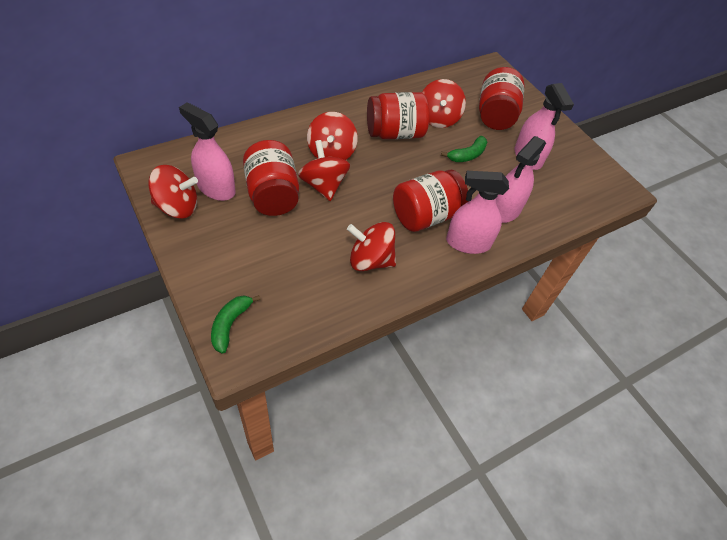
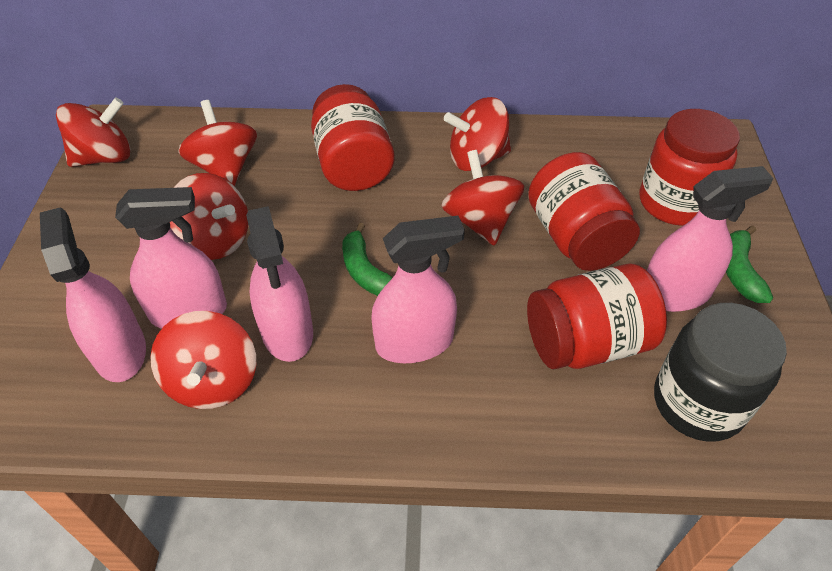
black jar: none = 0 -> [654,303,787,442] = 1
pink spray bottle: [179,102,235,201] [446,171,509,254] [496,136,546,223] [515,83,574,170] = 4 -> [40,207,146,382] [115,187,227,329] [246,206,313,362] [371,216,465,363] [647,166,774,312] = 5
red spinning top: [149,165,198,218] [298,140,350,201] [307,112,358,160] [347,222,396,271] [422,79,466,128] = 5 -> [56,97,131,167] [150,311,256,409] [170,173,248,260] [178,100,257,186] [441,150,524,245] [444,97,511,171] = 6

